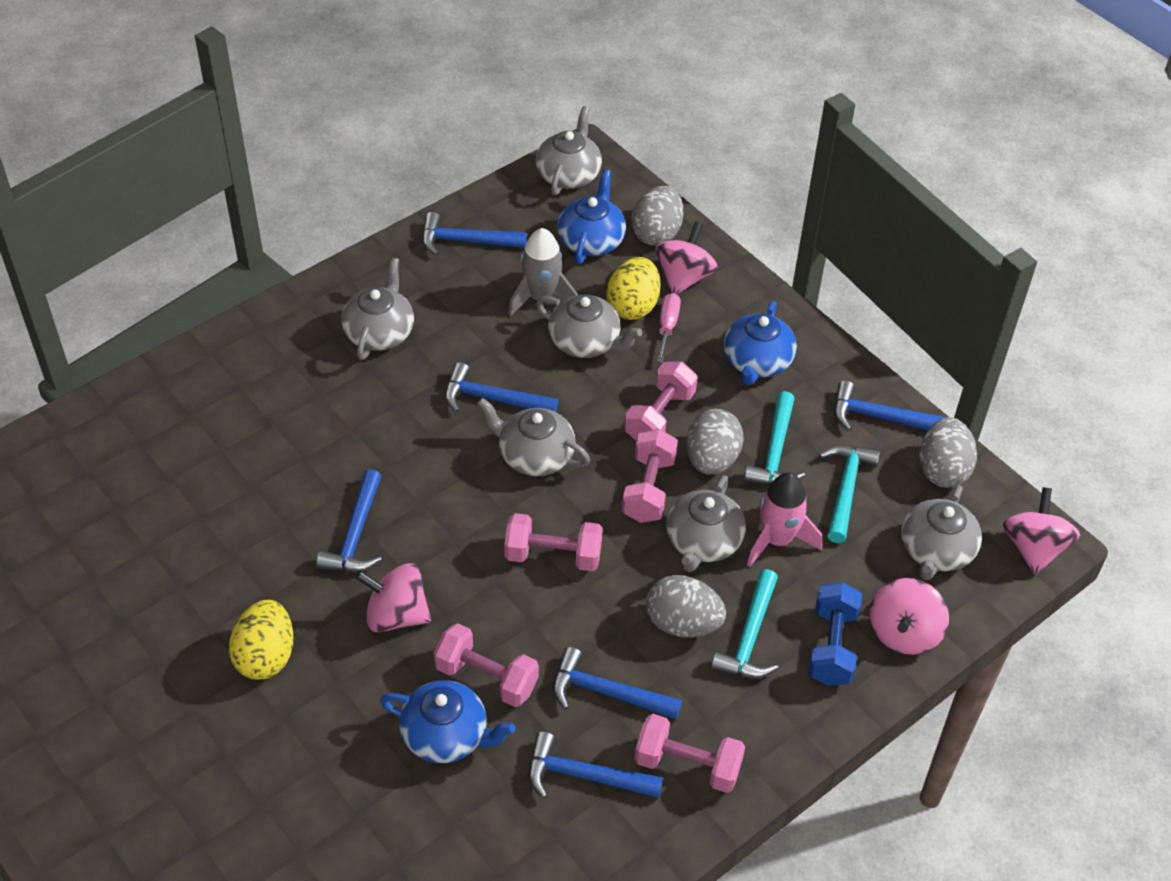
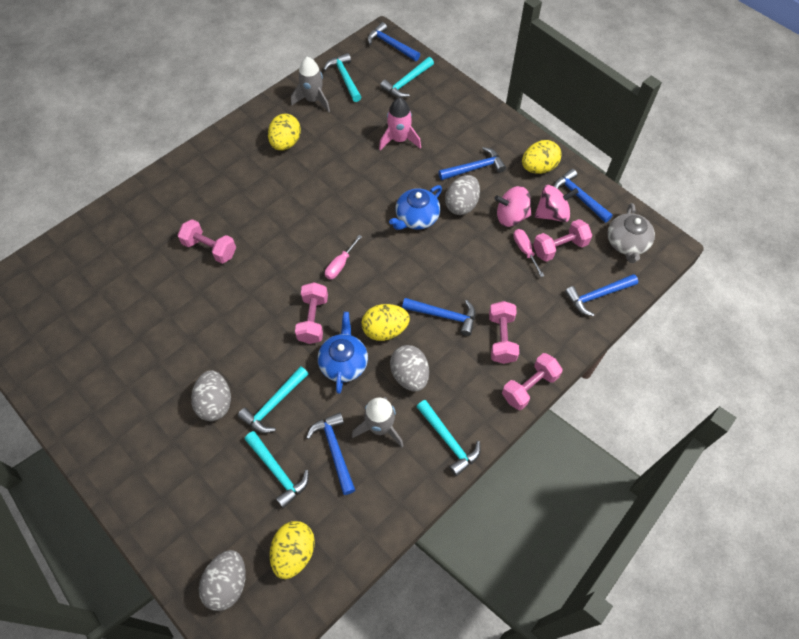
blue dumbbell: [808,582,862,686] = 1 -> none = 0
blue teapot: [380,680,515,763] [557,169,626,264] [724,301,797,385] = 3 -> [318,312,368,394] [389,185,442,230] = 2
grey rocket: [508,228,578,317] = 1 -> [291,57,330,112] [352,397,404,447] = 2
grey teapot: [341,258,414,360] [477,398,590,477] [536,106,602,195] [536,295,642,358] [666,475,746,572] [901,485,982,580] = 6 -> [607,203,655,263] = 1
pink screwdriver: [657,293,681,363] = 1 -> [325,235,362,280] [513,229,544,277] = 2
pink spinning top: [355,563,431,633] [655,222,718,295] [870,578,949,655] [1003,487,1080,575] = 4 -> [494,186,532,227] [534,185,579,222] = 2
turquoise hammer: [711,569,779,678] [744,391,805,484] [819,444,880,543] = 3 -> [238,366,308,433] [245,431,309,508] [323,53,361,102] [380,57,434,98] [417,400,481,476] = 5
yellow egg: [229,600,294,680] [606,257,661,320] = 2 -> [268,113,301,150] [270,521,315,579] [362,304,410,341] [522,140,561,174] = 4

